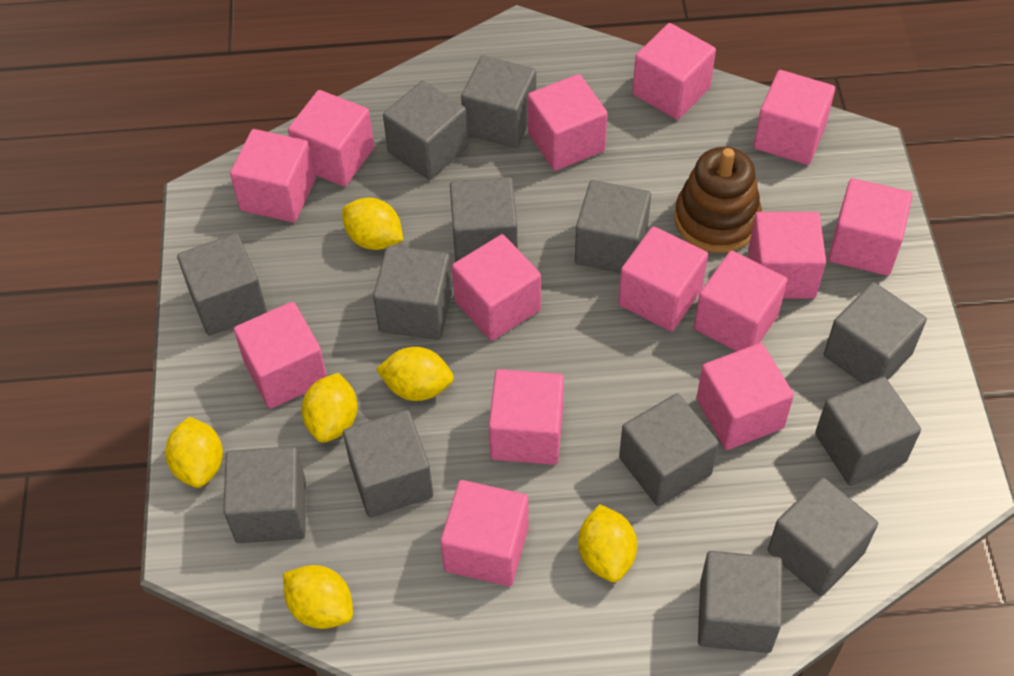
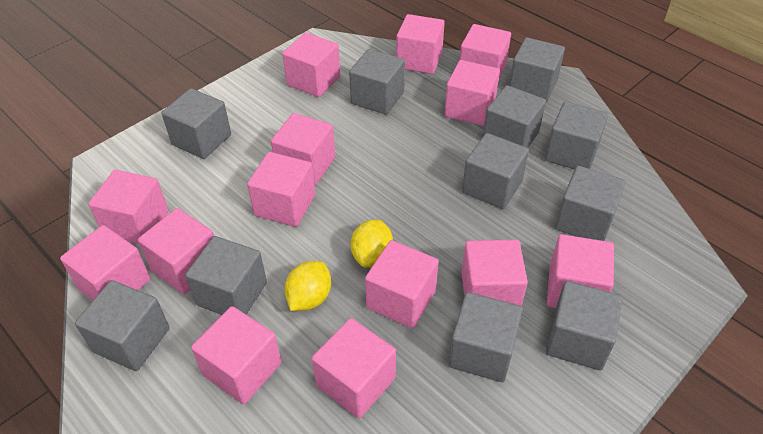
brown stacking toy: [674,147,762,253] = 1 -> none = 0
grey cube: [177,233,267,335] [223,446,306,543] [343,410,433,517] [373,246,452,340] [383,81,468,180] [450,177,518,262] [461,55,536,148] [575,180,651,273] [619,393,719,506] [698,551,782,653] [768,477,878,596] [815,377,921,486] [824,282,927,384] = 13 -> [75,280,170,371] [162,88,231,159] [185,236,267,315] [349,49,405,115] [448,292,523,382] [462,133,529,209] [483,85,546,148] [509,37,565,102] [545,101,608,169] [546,281,623,370] [555,166,626,241] = 11
yellow lemon: [165,417,223,488] [283,565,353,629] [302,373,358,443] [342,198,403,250] [376,347,454,401] [578,504,637,582] = 6 -> [285,261,331,311] [351,220,393,268] = 2

